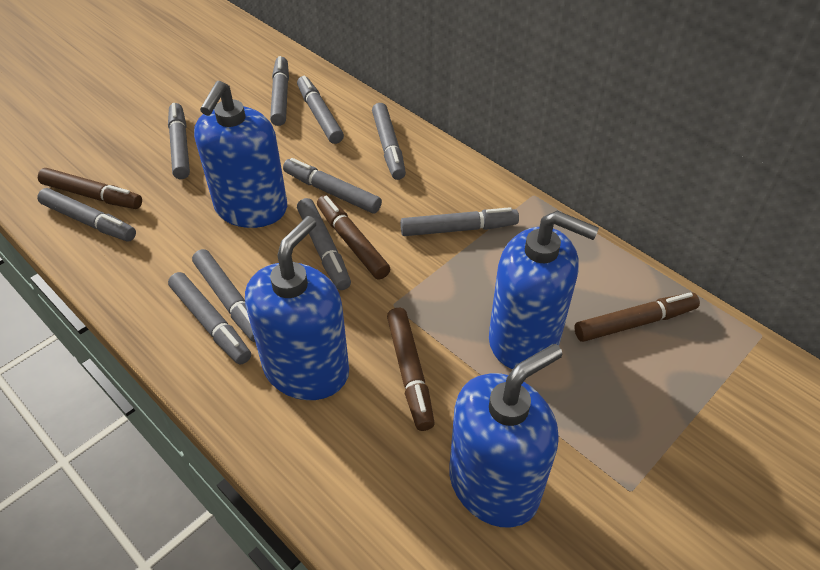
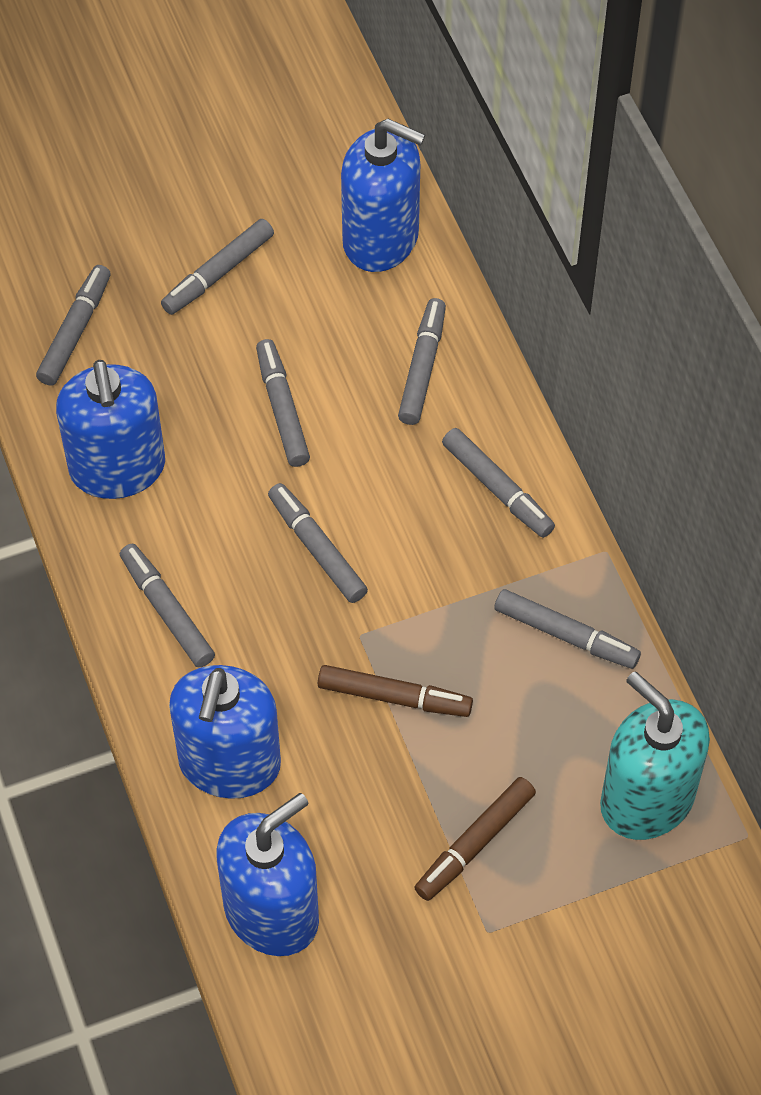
brown marker: [38,168,142,209] [317,195,390,279] [387,308,435,431] [574,292,700,342] = 4 -> [318,665,473,717] [414,777,536,901] = 2
grey marker: [37,188,136,242] [168,103,190,179] [168,272,251,365] [192,249,255,342] [270,56,289,126] [283,158,382,214] [297,75,344,144] [297,198,351,290] [372,103,406,180] [400,207,519,236] = 10 -> [36,265,111,386] [120,544,215,668] [161,219,274,315] [256,339,310,467] [268,483,368,603] [398,298,446,425] [442,428,555,538] [494,589,641,669] = 8
turquoise soap dispenser: none = 0 -> [600,671,710,840] = 1

